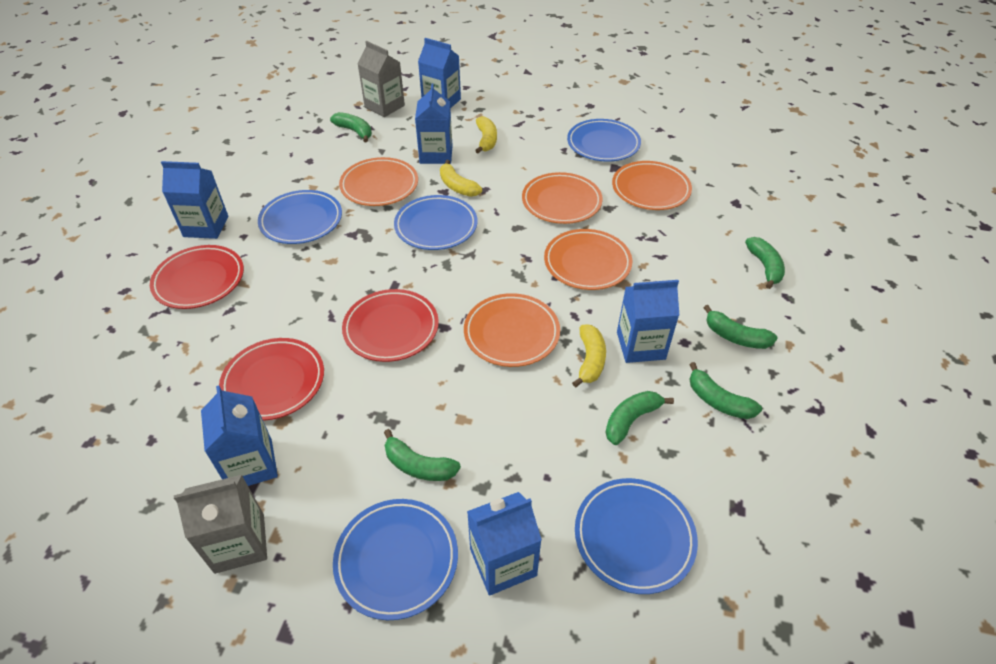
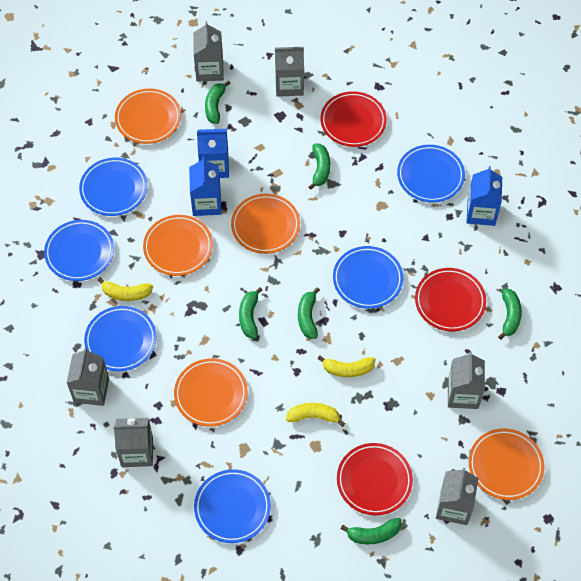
blue carton: [161,161,228,239] [201,385,278,486] [415,84,453,164] [418,38,461,108] [467,492,542,596] [617,280,679,363] = 6 -> [189,157,222,216] [197,129,229,178] [466,166,502,226] = 3
blue plate: [258,190,342,244] [333,499,458,620] [394,195,477,250] [567,119,641,162] [575,478,698,594] = 5 -> [44,220,114,281] [79,158,148,216] [84,306,157,371] [194,469,271,543] [333,246,403,309] [397,145,465,202] = 6
grey carton: [174,475,267,574] [358,41,405,117] = 2 -> [67,348,109,406] [114,418,153,467] [193,22,224,81] [275,47,304,97] [436,468,479,525] [448,352,485,409] = 6

